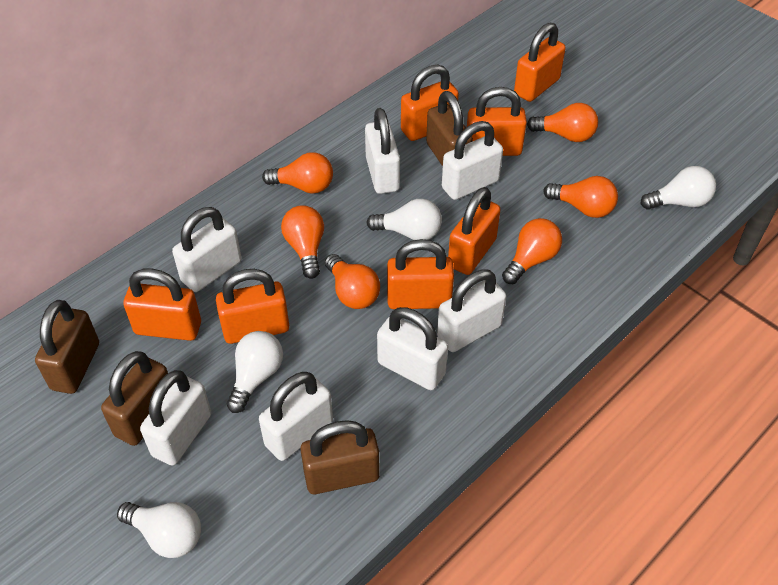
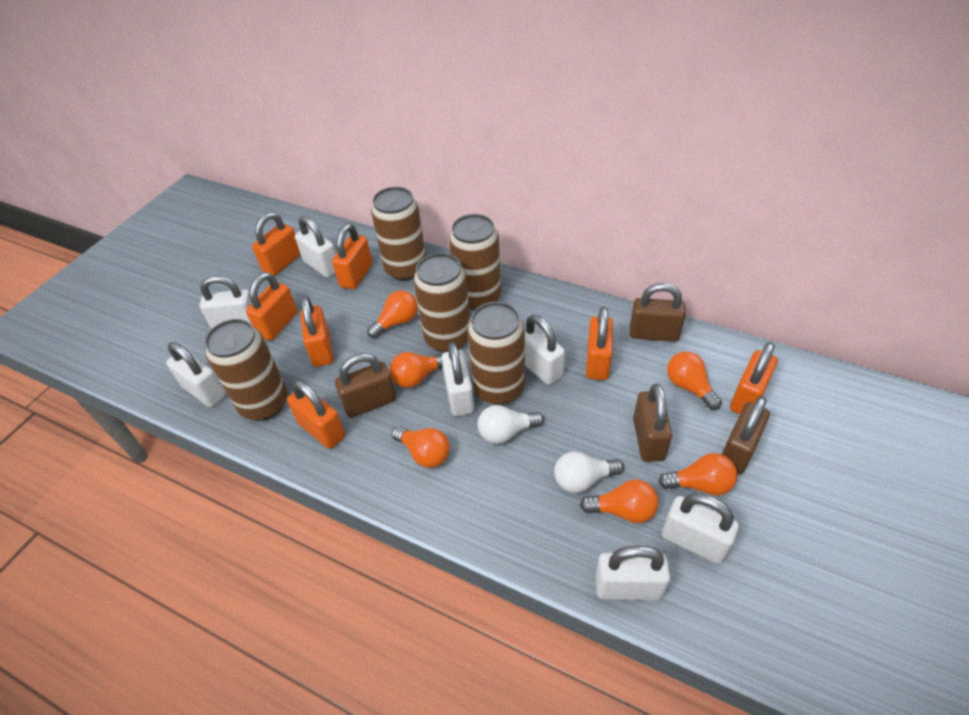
brown can: none = 0 -> [205,319,288,420] [371,187,426,281] [413,253,471,352] [449,214,501,311] [467,302,525,405] = 5
white light bulb: [117,502,201,558] [227,331,283,413] [366,199,442,240] [641,166,716,210] = 4 -> [478,405,544,444] [554,451,624,493] = 2

